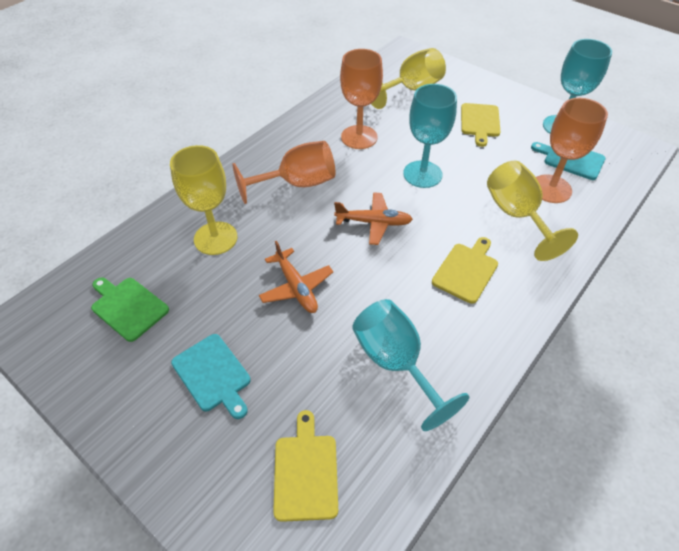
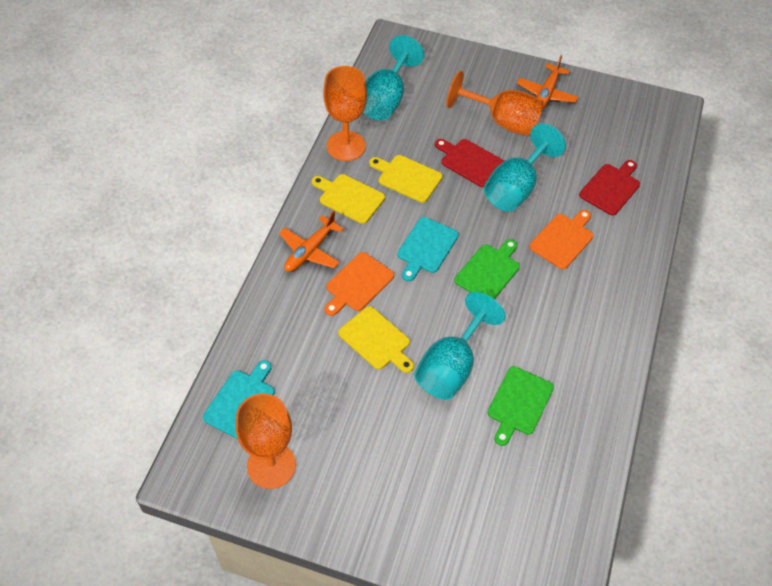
green cutting board: [91,277,169,342] = 1 -> [454,239,520,299] [487,366,554,446] = 2
orange cutting board: none = 0 -> [324,252,394,316] [529,210,593,269] = 2
red cutting board: none = 0 -> [435,139,504,187] [579,160,640,216] = 2
yellow goblet: [170,145,238,255] [371,48,446,109] [487,161,578,261] = 3 -> none = 0

